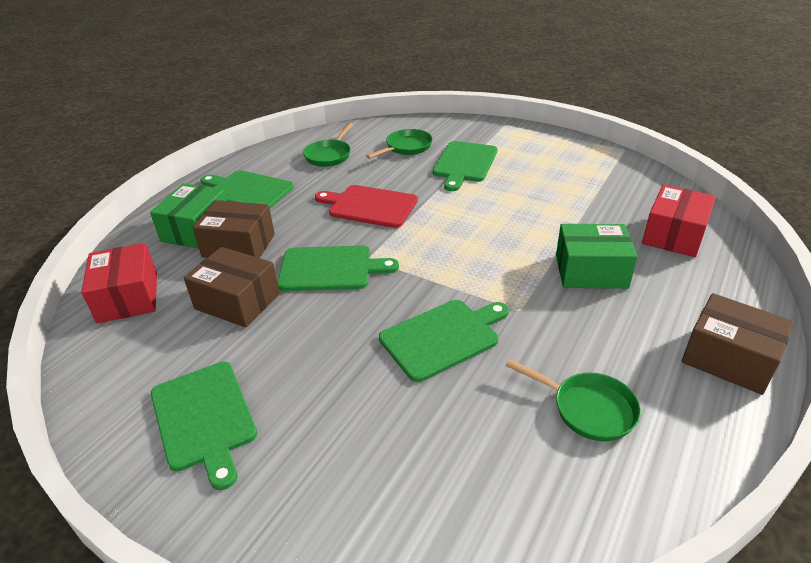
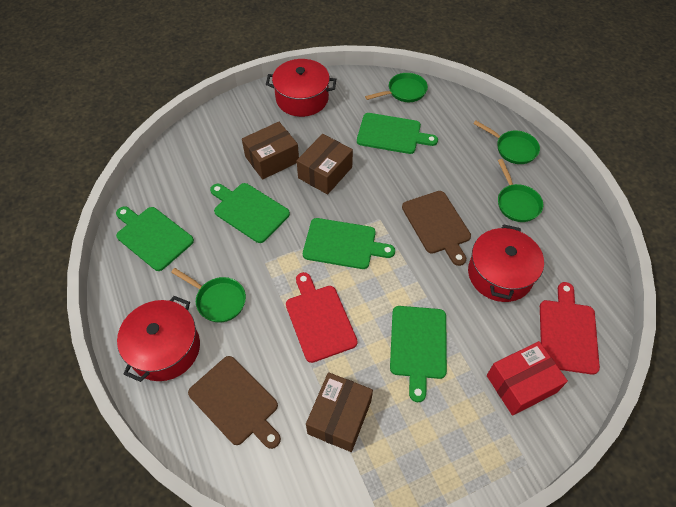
brown cutting board: none = 0 -> [188,356,281,449] [402,191,471,266] = 2
green box: [150,183,227,248] [556,224,637,289] = 2 -> none = 0
green pan: [303,122,353,167] [366,129,433,159] [506,359,641,441] = 3 -> [171,268,246,323] [365,73,428,102] [473,121,540,164] [498,159,543,222] = 4
red box: [81,243,157,324] [642,184,716,257] = 2 -> [487,341,568,416] = 1
red cutting board: [315,185,418,228] = 1 -> [286,272,358,363] [540,282,600,375] = 2
red pot: none = 0 -> [117,296,200,382] [266,59,336,117] [468,224,544,302] = 3

